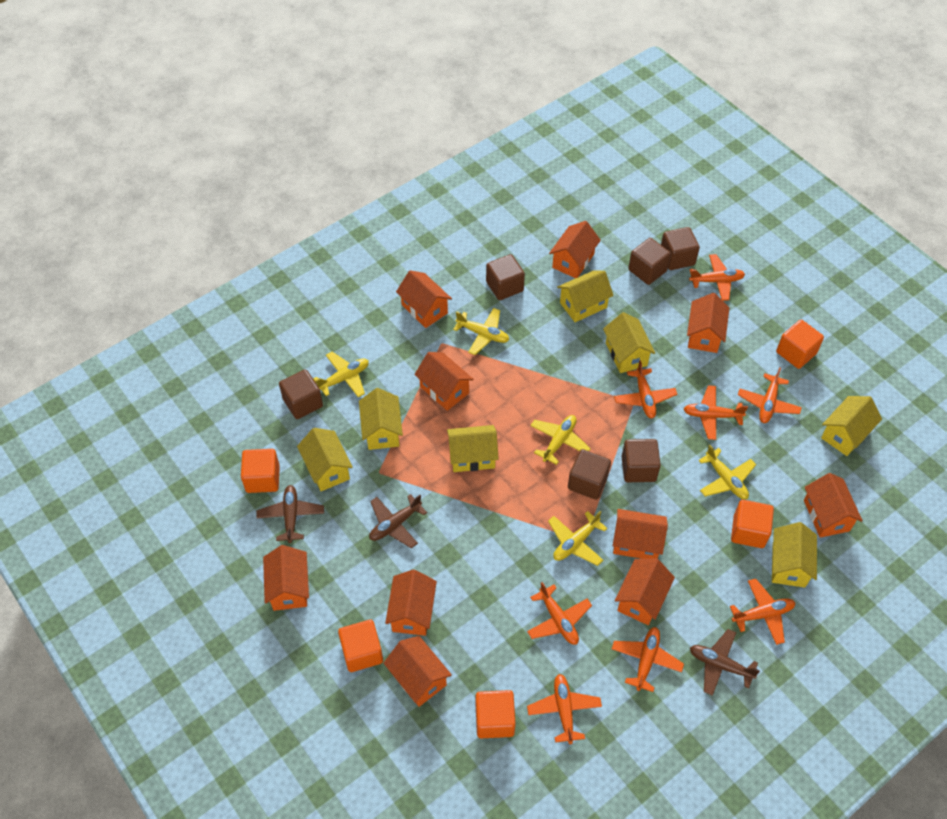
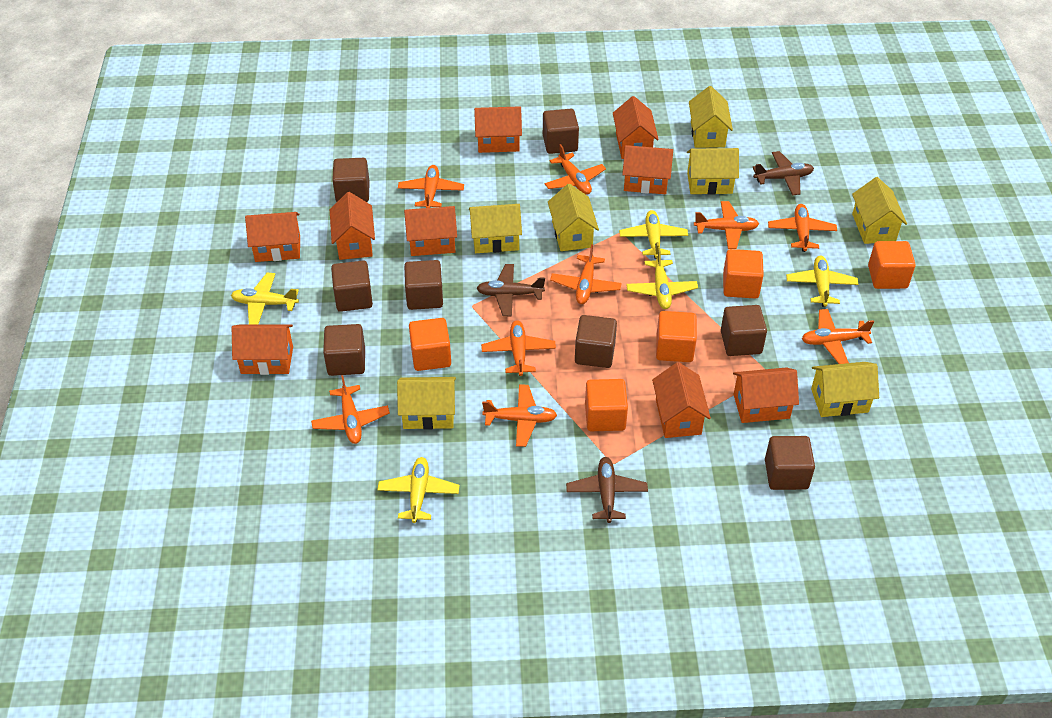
brown cube: [279,369,323,419] [486,254,525,300] [568,449,611,500] [621,439,661,482] [628,238,671,285] [661,227,700,270] = 6 -> [323,324,365,376] [331,260,373,312] [332,158,370,202] [404,260,443,310] [543,109,579,154] [575,315,617,368] [721,305,767,356] [765,436,815,490] = 8
orange house: [263,545,309,611] [384,636,452,707] [385,569,437,636] [396,270,452,328] [414,352,474,411] [549,221,601,278] [613,509,668,559] [615,558,675,625] [687,293,729,353] [804,473,863,538] = 10 -> [232,324,293,375] [245,212,300,262] [330,192,375,260] [404,206,457,256] [474,106,522,153] [613,96,659,159] [622,145,673,194] [652,362,711,438] [733,367,799,423] = 9
orange plane: [527,582,592,645] [527,674,602,744] [612,627,684,692] [614,360,677,418] [684,385,748,440] [689,254,745,301] [730,579,795,645] [738,367,802,423] = 8 -> [311,375,390,444] [398,165,464,208] [481,320,556,376] [482,384,557,447] [545,144,606,195] [550,244,622,304] [694,201,759,249] [768,204,837,252] [802,309,874,364] = 9

